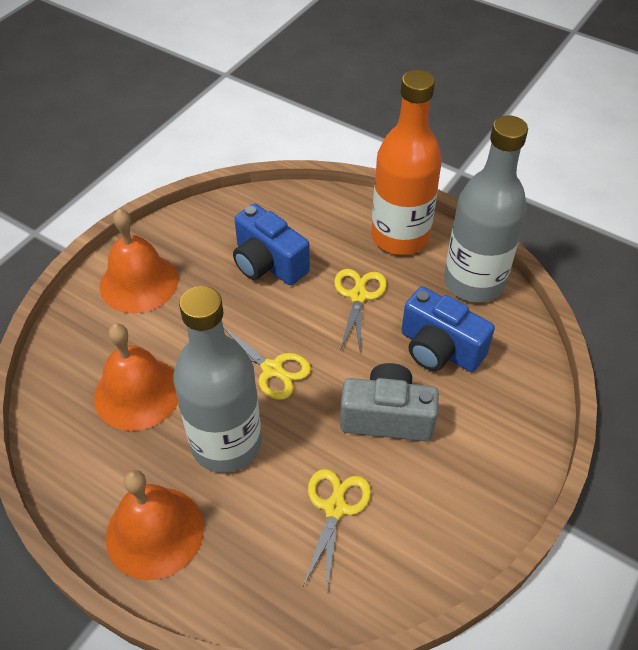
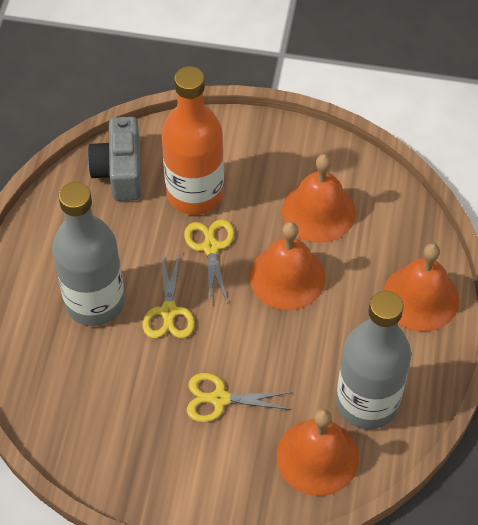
blue camera: [233,204,310,285] [402,287,495,372] = 2 -> none = 0
orange bell: [94,324,179,431] [100,209,178,313] [106,470,204,580] = 3 -> [250,222,325,310] [277,409,359,496] [282,154,356,243] [383,243,459,332] = 4

